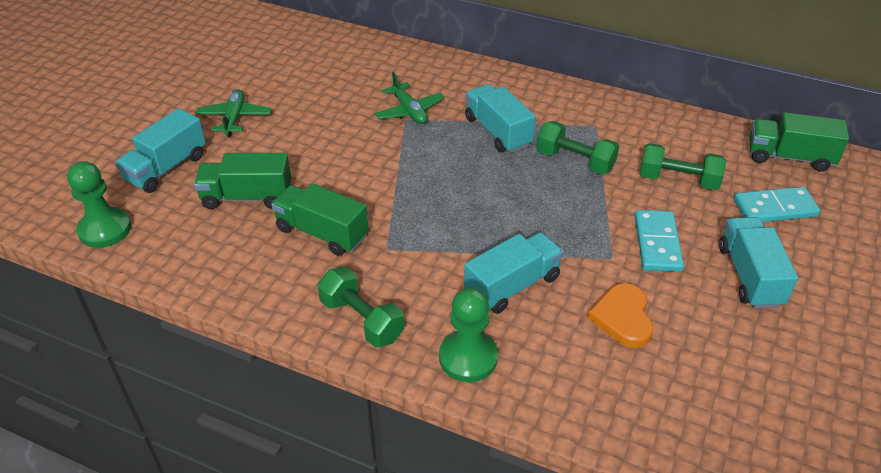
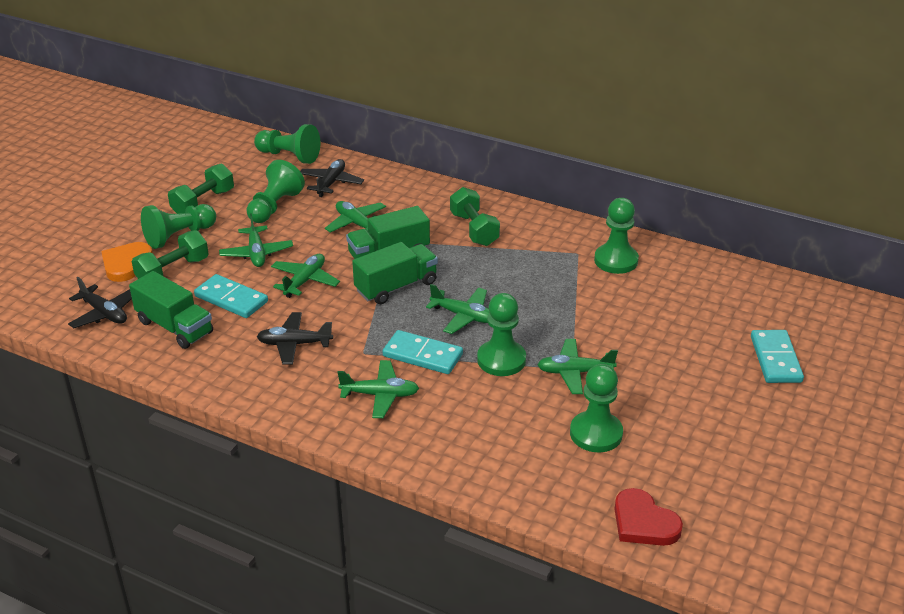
black plane: none = 0 -> [68,277,132,328] [257,312,333,365] [300,159,364,197] = 3
green pawn: [67,161,131,248] [439,288,498,382] = 2 -> [141,204,216,249] [247,160,305,223] [254,124,320,164] [477,293,526,376] [570,364,623,452] [594,198,639,274] = 6
green plane: [195,89,271,137] [375,72,444,124] = 2 -> [219,213,293,267] [271,254,340,298] [325,201,386,232] [337,360,419,418] [426,284,489,334] [537,339,618,394] = 6
red heart: none = 0 -> [614,488,683,546] = 1
turquoise domino: [635,210,684,272] [734,187,821,222] = 2 -> [194,274,268,318] [383,330,463,374] [751,330,804,383] = 3
turquoise truck: [115,108,206,193] [464,232,564,314] [465,84,536,153] [719,217,798,309] = 4 -> none = 0

